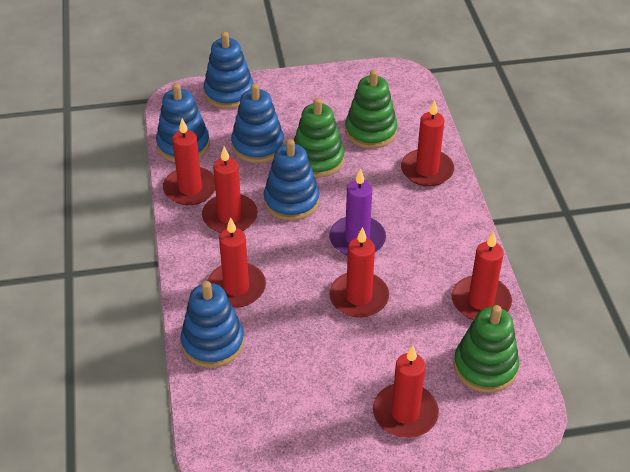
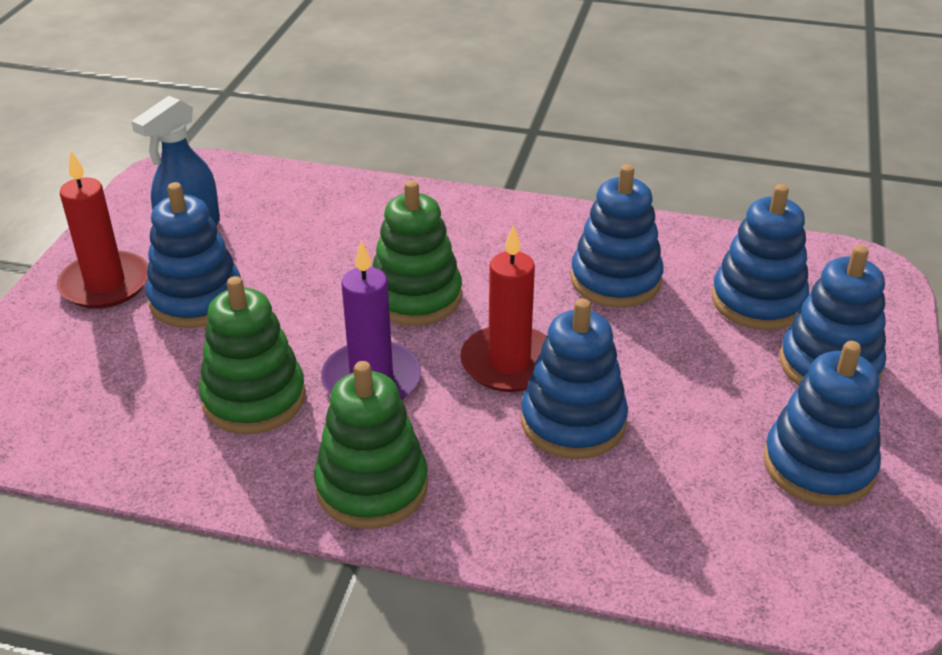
blue spray bottle: none = 0 -> [131,96,220,226] = 1
blue stacking toy: [156,83,210,162] [181,281,244,368] [204,32,254,109] [231,83,284,163] [264,139,319,221] = 5 -> [146,182,241,328] [521,299,628,459] [571,164,663,308] [712,184,809,330] [763,341,881,506] [780,245,886,386] = 6
red candle: [163,119,215,205] [202,146,258,233] [207,217,266,308] [329,227,389,318] [373,346,439,438] [401,100,454,187] [452,231,512,320] = 7 -> [57,151,148,309] [460,224,547,392] = 2

